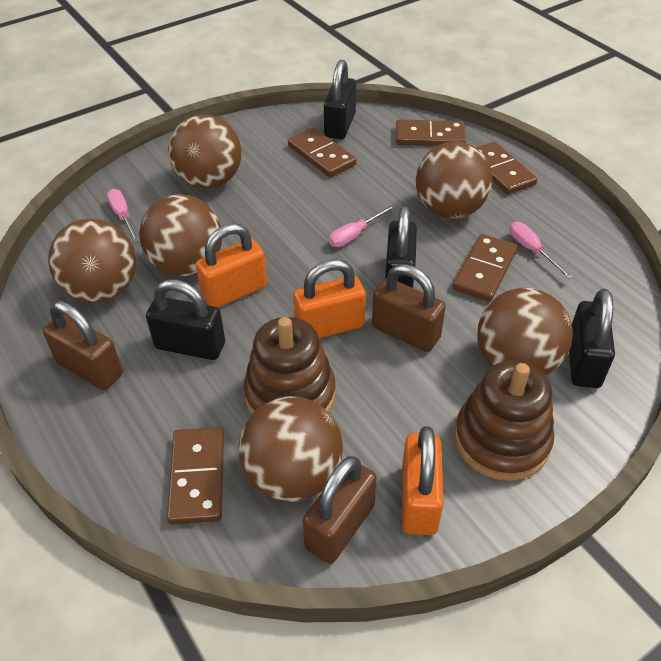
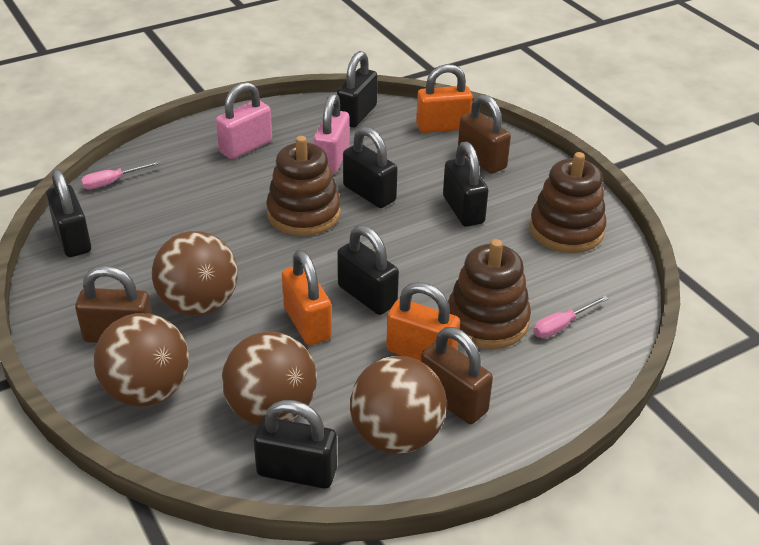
black padlock: [146,279,225,360] [324,60,356,139] [385,206,417,288] [569,289,615,388] = 4 -> [46,169,91,257] [254,400,337,489] [337,51,378,127] [337,225,399,315] [343,126,398,208] [443,142,488,227] = 6
brown ball: [48,218,136,303] [139,194,222,276] [168,115,242,189] [239,396,343,502] [416,141,492,219] [477,288,573,375] = 6 -> [93,313,189,407] [152,231,238,316] [222,332,317,425] [350,356,447,454] = 4
brown domino: [167,427,224,524] [288,127,357,177] [396,119,466,146] [452,234,518,302] [476,141,537,195] = 5 -> none = 0
brown stacking toy: [243,317,336,415] [455,360,554,481] = 2 -> [266,136,341,236] [448,239,531,349] [529,152,607,253] = 3
pink padlock: none = 0 -> [216,82,272,159] [314,93,350,174] = 2
pink screwdriver: [107,189,140,242] [329,204,396,247] [510,222,573,279] = 3 -> [81,161,161,190] [533,296,609,338] = 2

